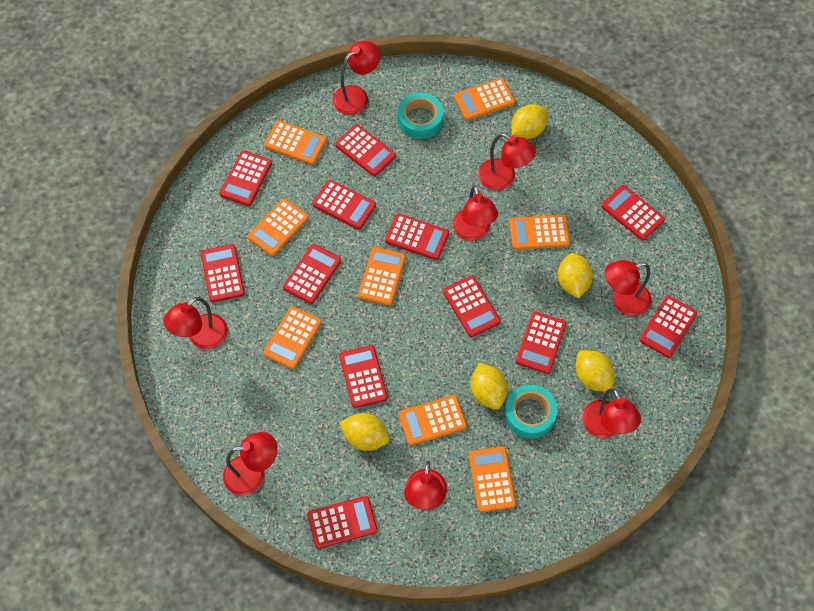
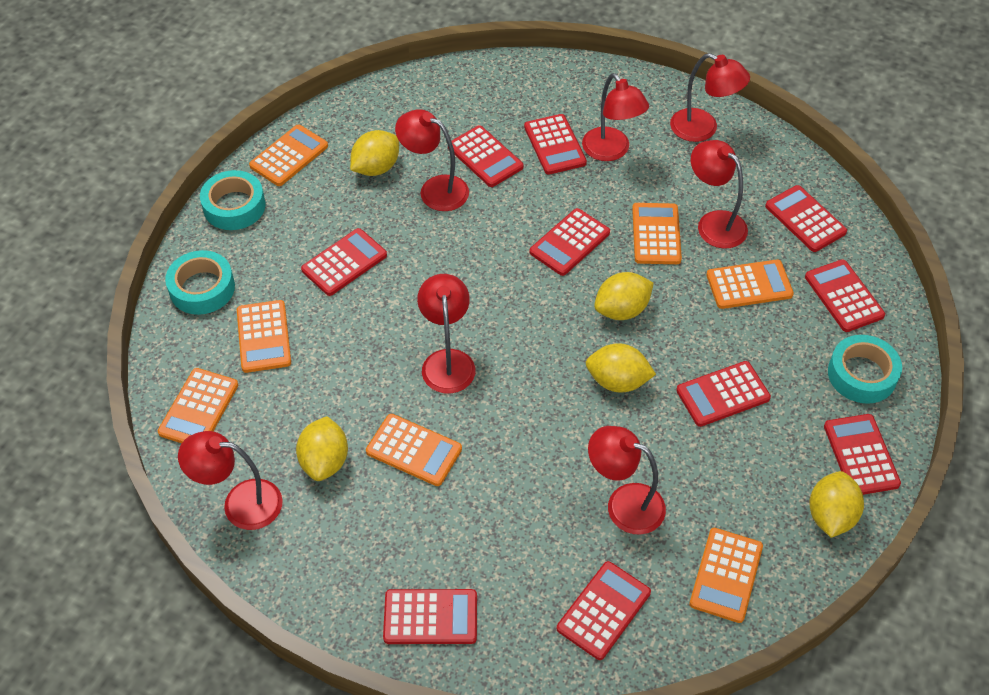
orange calculator: [248,199,309,256] [263,306,322,369] [264,120,327,165] [358,247,406,306] [399,395,467,446] [454,78,515,120] [469,447,516,512] [509,215,570,250] = 8 -> [158,368,238,443] [237,300,291,373] [249,125,328,186] [366,414,462,486] [632,203,682,264] [689,528,763,623] [706,259,794,309] = 7
red calculator: [201,244,245,302] [220,151,272,206] [283,244,341,304] [307,496,377,549] [312,180,376,230] [335,124,396,176] [339,345,388,408] [385,213,449,260] [443,276,501,337] [516,311,566,374] [601,185,665,241] [639,296,697,358] = 12 -> [301,228,387,296] [383,589,477,644] [448,125,524,187] [524,114,587,175] [529,208,610,276] [557,561,651,660] [676,361,771,427] [765,185,847,252] [805,259,885,332] [824,414,901,495] = 10
red lamp: [164,297,228,349] [223,432,278,496] [333,41,381,115] [404,461,447,510] [453,185,498,241] [478,133,536,190] [582,388,641,438] [604,260,651,316] = 8 -> [178,431,283,530] [395,109,469,211] [417,274,476,394] [582,73,649,161] [588,426,666,535] [670,53,750,142] [691,140,748,249] = 7
turquoise tape: [398,93,443,139] [505,385,558,439] = 2 -> [165,250,235,315] [200,170,265,230] [828,335,902,404] = 3

